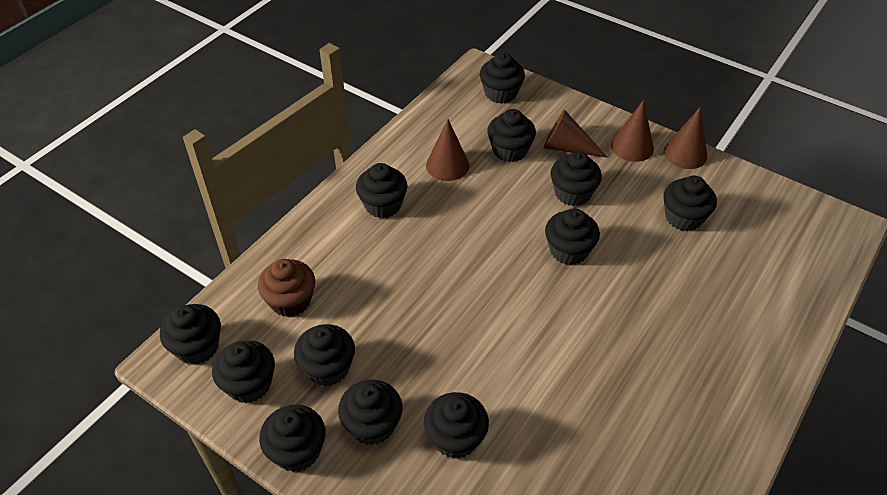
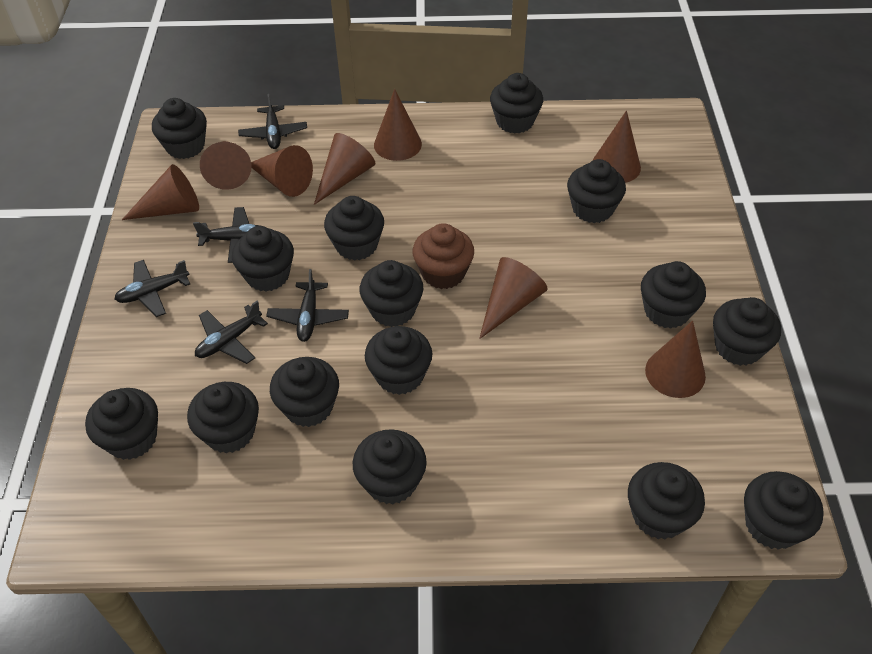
black cupcake: [160,304,221,365] [212,340,275,403] [259,405,326,472] [294,324,355,386] [338,380,403,445] [356,163,407,218] [424,392,489,459] [480,53,525,104] [487,109,536,162] [545,208,600,265] [550,151,602,206] [663,176,717,231] = 12 -> [85,388,158,460] [152,98,207,159] [187,382,259,453] [232,226,294,292] [270,357,339,427] [324,196,384,261] [353,429,427,504] [360,260,423,327] [365,326,432,395] [490,73,543,134] [567,159,626,223] [628,462,705,539] [641,261,706,329] [713,297,781,366] [744,471,824,550] = 15
black plane: none = 0 -> [114,260,190,317] [193,207,260,263] [195,301,268,364] [238,94,307,149] [266,269,349,342] = 5
brown cone: [426,119,469,181] [544,110,608,158] [611,100,654,162] [664,107,707,169] = 4 -> [122,164,199,220] [200,141,252,190] [251,145,313,197] [314,133,376,205] [374,89,422,161] [479,257,548,339] [592,110,641,183] [645,320,706,398] = 8

